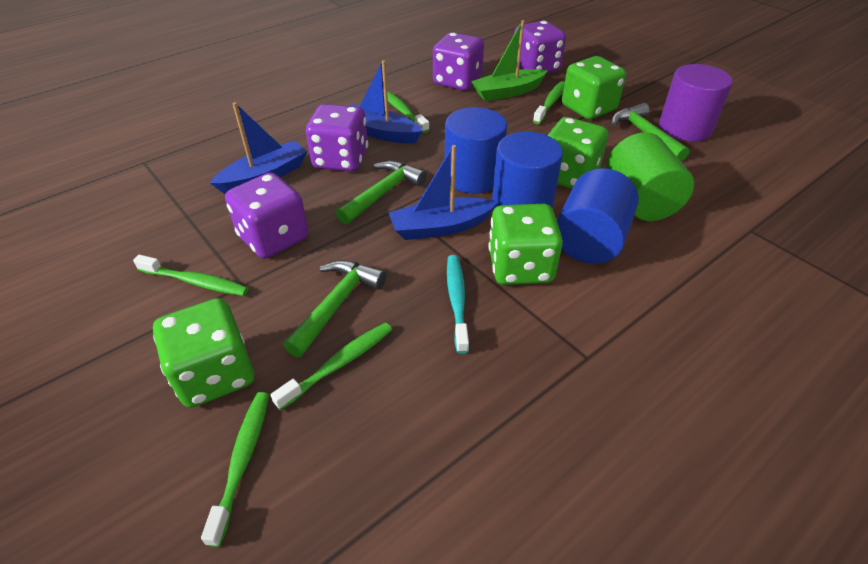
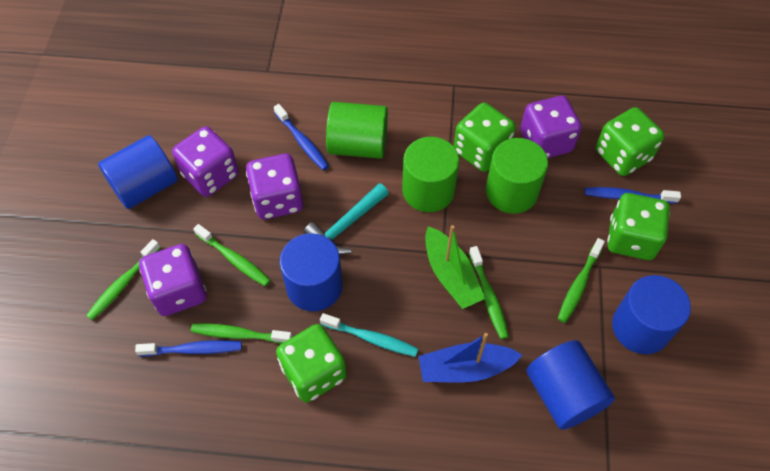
blue boat: [210,102,307,194] [349,60,423,144] [389,145,498,240] = 3 -> [418,333,522,382] = 1
blue cylinder: [445,107,507,194] [492,132,563,209] [557,168,639,264] = 3 -> [98,135,178,209] [280,233,343,311] [526,340,615,430] [612,275,691,354] = 4
blue toothbrush: none = 0 -> [135,340,242,357] [274,104,329,170] [584,187,681,203] = 3
green cylinder: [606,132,695,221] = 1 -> [326,102,388,159] [402,137,459,212] [486,138,548,214] = 3
green hammer: [283,260,386,357] [336,160,427,225] [612,103,690,161] = 3 -> none = 0
purple cylinder: [659,64,733,142] = 1 -> none = 0
turquoise hammer: none = 0 -> [304,183,389,255] = 1

